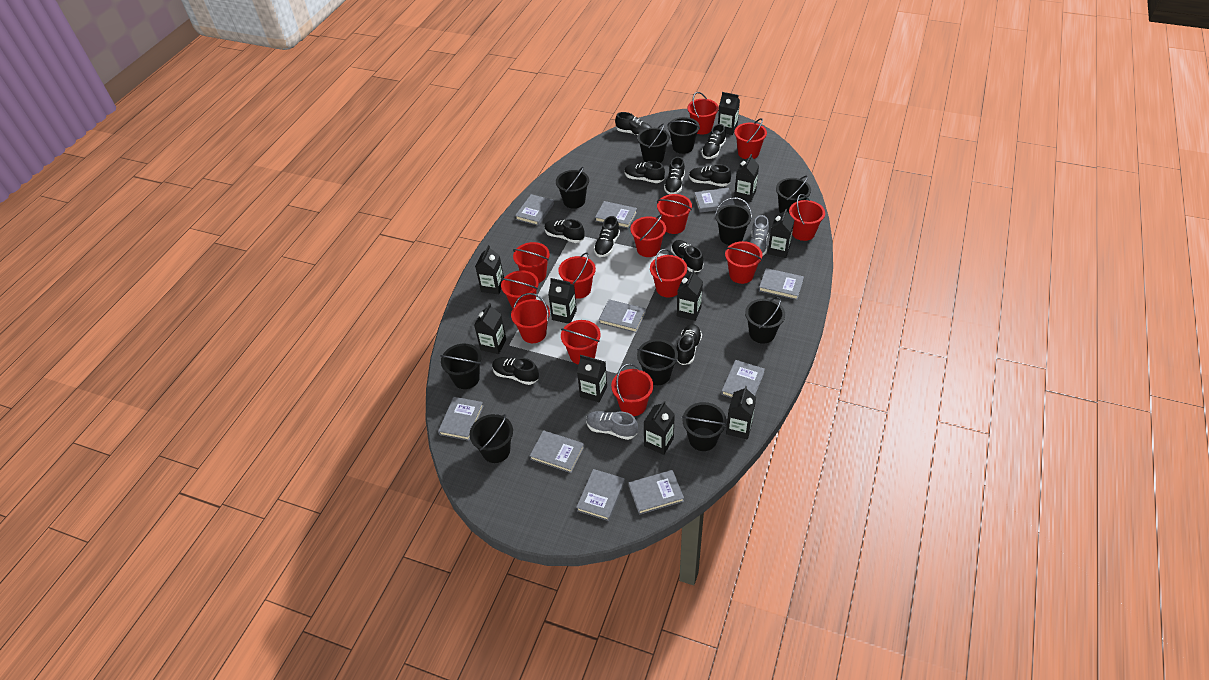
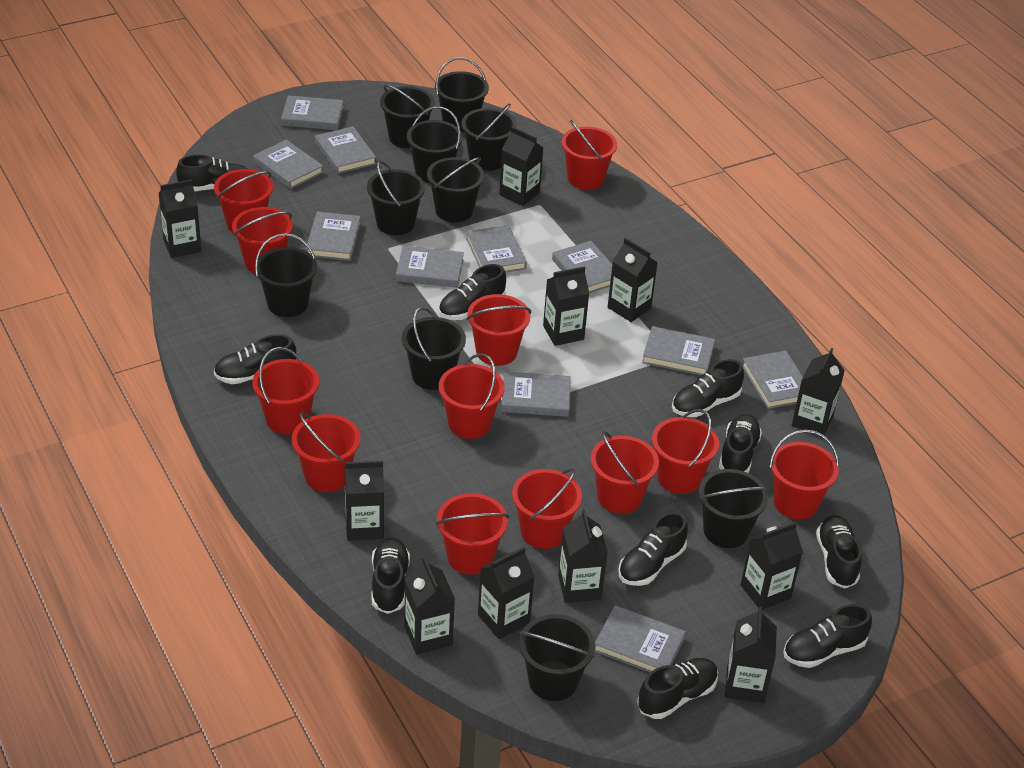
black carton: [474,303,506,354] [475,245,504,294] [548,278,577,324] [577,355,607,402] [644,401,675,455] [677,270,703,321] [718,92,740,135] [726,386,756,440] [734,154,759,202] [768,208,794,258] = 10 -> [158,179,201,258] [345,461,384,541] [404,557,455,655] [478,547,535,639] [499,127,543,206] [543,266,589,346] [558,509,608,603] [608,238,658,322] [725,606,777,703] [741,522,803,610] [792,348,845,435] = 11
grey book: [438,397,484,441] [515,194,554,226] [530,430,584,473] [576,469,625,521] [595,201,637,229] [599,299,646,333] [629,470,684,515] [694,188,735,213] [721,360,765,398] [759,268,804,300] = 10 -> [253,140,323,189] [281,95,343,130] [306,212,361,261] [315,126,376,174] [396,246,464,288] [466,225,527,273] [501,371,571,417] [552,241,612,293] [595,605,686,672] [642,326,715,376] [743,351,803,409] = 11
grey shoe: [586,411,638,440] [750,215,769,256] = 2 -> none = 0
red bucket: [501,270,539,309] [511,293,550,343] [513,242,550,283] [558,252,596,299] [561,320,601,365] [611,364,653,416] [630,215,666,257] [650,249,687,297] [657,194,692,234] [687,92,719,135] [725,241,762,284] [734,118,767,159] [789,194,825,241] = 13 -> [214,169,273,232] [232,207,293,274] [252,347,319,434] [292,413,360,492] [436,493,509,575] [439,353,504,439] [467,294,531,366] [512,468,582,549] [562,120,617,190] [591,431,659,514] [652,409,719,494] [769,430,839,520] = 12

